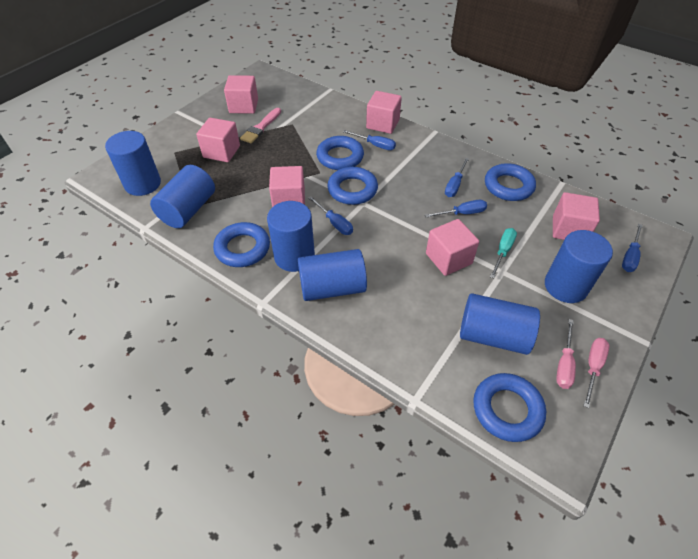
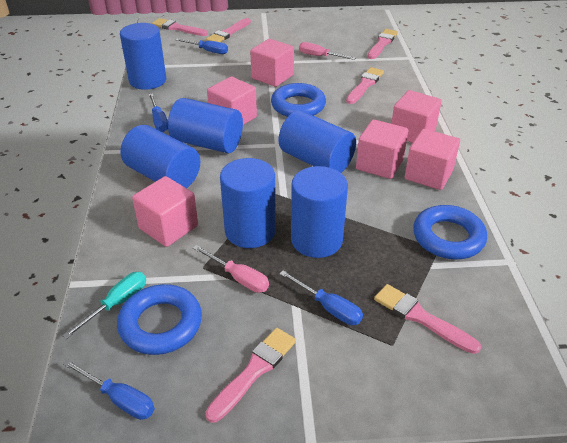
blue ring: [213,222,270,267] [316,136,364,170] [327,167,378,205] [473,373,546,442] [485,163,536,201] = 5 -> [117,284,202,355] [271,83,326,117] [413,205,487,259] = 3
blue screwdriver: [308,196,353,235] [343,130,396,150] [425,200,487,218] [445,158,469,197] [622,224,643,272] = 5 -> [63,360,155,420] [149,93,168,132] [175,38,228,54] [279,271,363,325] = 4
pink brush: [240,108,281,143] = 1 -> [152,18,208,36] [205,328,296,423] [206,18,251,42] [346,67,384,104] [368,29,398,59] [374,284,481,354] = 6

